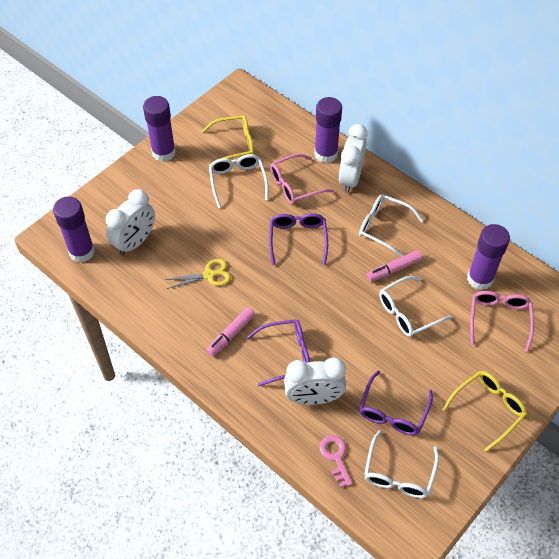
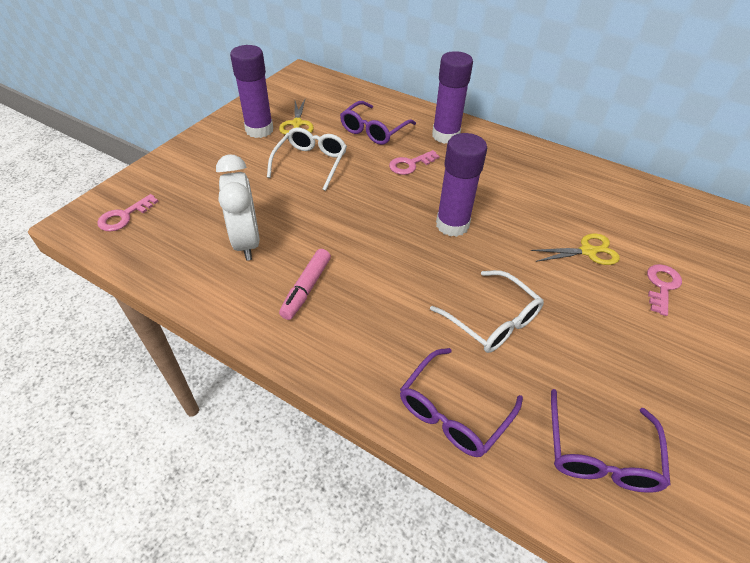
pink glasses: [270,154,334,204] [470,291,534,352] = 2 -> none = 0
pink key: [319,435,353,487] = 1 -> [97,194,159,231] [389,150,440,175] [647,264,682,316] = 3
pink marker: [206,307,255,357] [366,250,422,282] = 2 -> [279,249,331,320] = 1
purple glue stick: [53,196,95,263] [143,96,176,162] [314,97,342,163] [467,224,510,290] = 4 -> [230,45,273,138] [432,51,473,144] [436,133,487,237] = 3
white clock: [106,189,155,255] [284,357,346,405] [339,124,368,193] = 3 -> [216,154,260,261] = 1
white glasses: [209,154,268,208] [359,194,424,257] [364,430,439,498] [379,276,452,337] = 4 -> [267,127,347,191] [430,270,544,353] = 2
yellow glasses: [202,115,254,166] [442,371,527,452] = 2 -> none = 0
yellow scissors: [165,259,231,289] = 1 -> [279,99,314,135] [530,233,620,265] = 2

